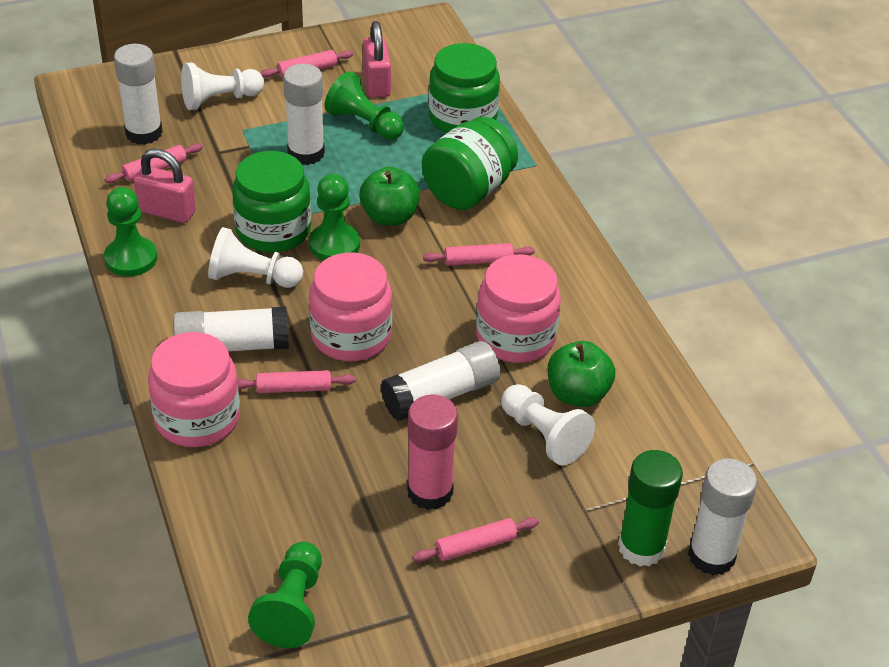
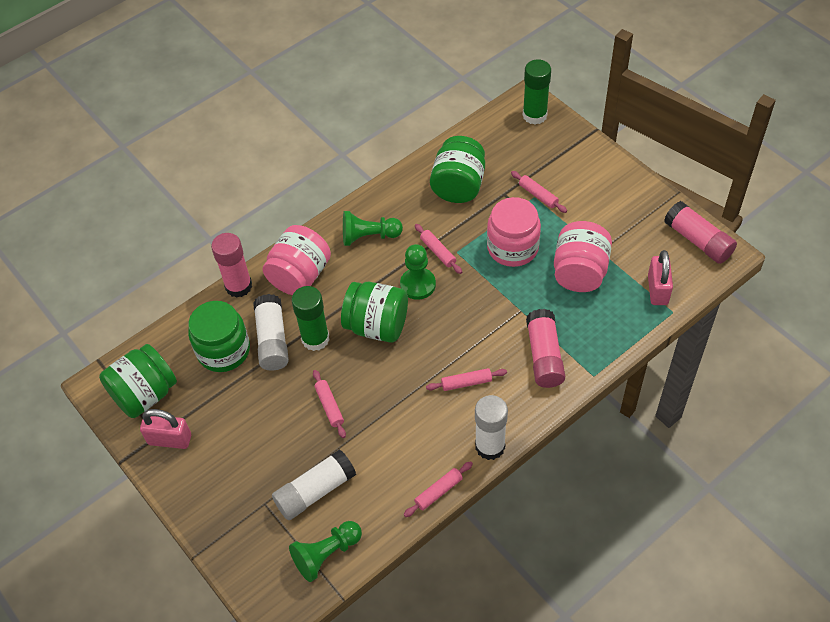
green apple: [359,167,420,226] [547,341,615,407] = 2 -> none = 0
green glue stick: [618,450,683,566] = 1 -> [291,286,329,351] [523,60,551,125] = 2
green jar: [232,151,311,253] [422,117,518,210] [429,43,500,133] = 3 -> [99,344,177,418] [188,301,250,372] [341,282,408,343] [430,136,485,203] = 4
green pawn: [104,187,157,276] [248,542,322,648] [309,174,360,260] [325,72,404,140] = 4 -> [289,521,362,582] [343,211,403,246] [400,244,436,300] = 3
pink glue stick: [407,394,458,510] = 1 -> [211,233,252,298] [526,309,565,388] [664,201,737,264] = 3
white glue stick: [114,44,163,145] [173,307,289,351] [283,64,325,165] [380,341,500,421] [688,459,757,575] = 5 -> [253,294,289,371] [272,449,356,520] [475,395,508,460] = 3
white pawn: [181,62,264,110] [208,227,303,288] [501,384,595,466] = 3 -> none = 0

